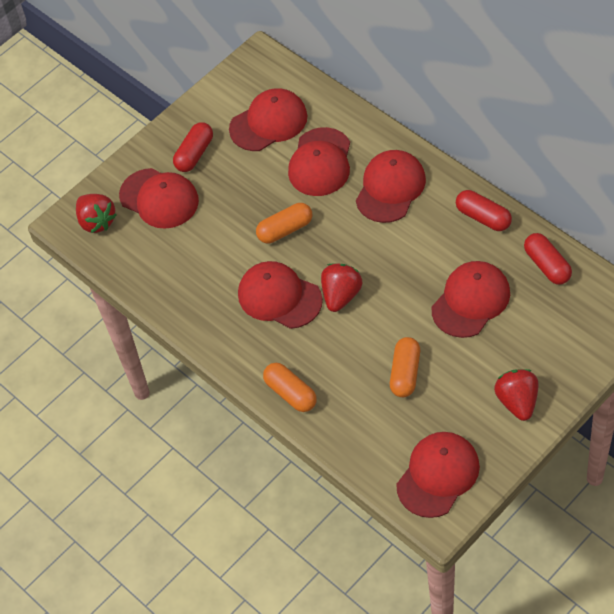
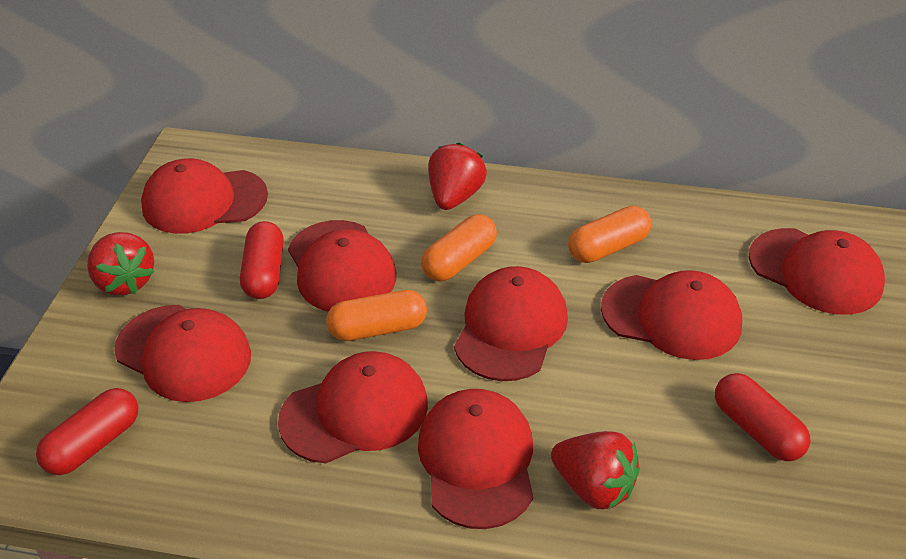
red cap: [119,168,199,229] [229,88,307,151] [238,261,323,329] [288,127,350,196] [356,150,426,223] [396,432,480,518] [432,261,510,338] = 7 -> [115,305,251,402] [141,158,268,234] [278,351,428,464] [288,220,396,312] [418,389,533,529] [454,266,568,381] [601,270,742,360] [749,228,885,315] = 8

